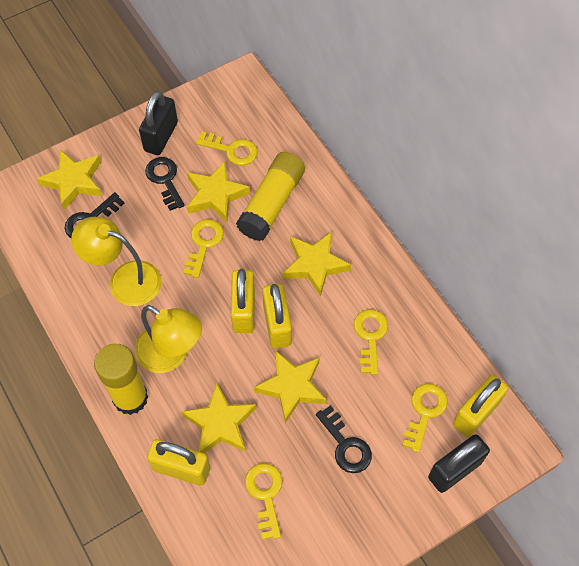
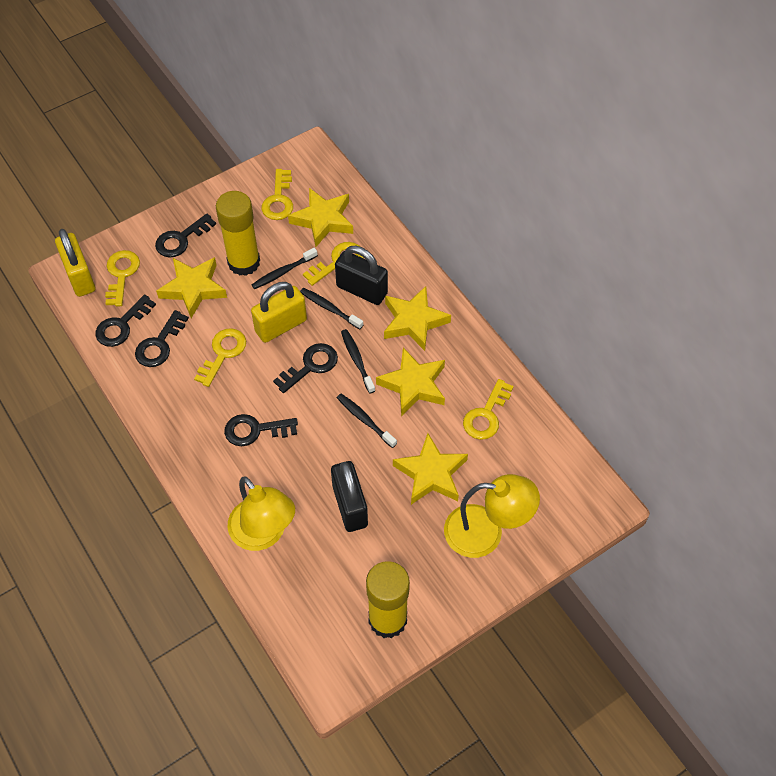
black key: [64,192,124,238] [145,157,185,211] [316,405,372,473] = 3 -> [95,294,156,347] [135,310,189,367] [155,214,216,258] [224,414,298,446] [273,343,338,393] = 5
black toothbrush: none = 0 -> [252,248,318,289] [300,288,363,329] [337,394,397,448] [341,329,375,393] = 4
yellow padlock: [147,439,210,486] [231,269,255,333] [262,284,292,349] [453,375,508,437] = 4 -> [55,229,95,297] [251,282,307,343] = 2

